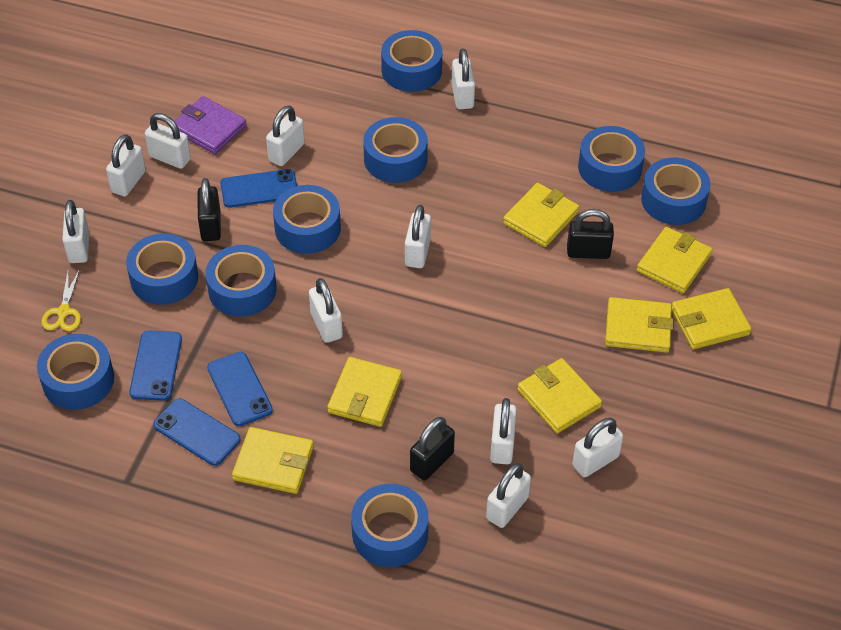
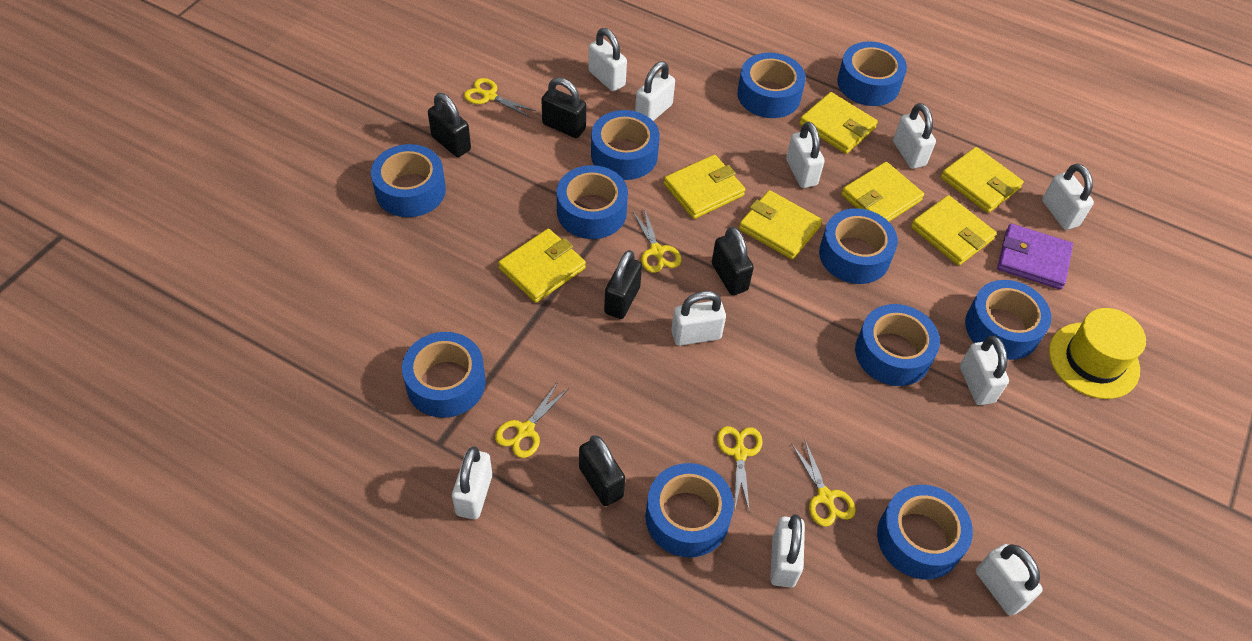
black padlock: [198,178,221,241] [410,417,455,480] [567,209,614,259] = 3 -> [428,93,471,157] [541,77,586,138] [579,435,625,506] [604,250,642,319] [712,227,754,295] = 5
blue phone: [129,331,182,401] [153,398,240,466] [207,352,273,426] [220,169,297,208] = 4 -> none = 0
blue tape: [37,334,114,410] [126,233,198,305] [206,245,276,317] [273,185,341,254] [351,484,429,567] [363,117,428,183] [381,30,442,92] [578,126,645,192] [641,158,710,225] = 9 -> [371,144,446,217] [402,332,486,418] [557,165,628,239] [591,110,660,180] [645,463,734,558] [737,53,806,118] [819,208,898,284] [837,41,907,106] [855,304,940,386] [877,485,973,579] [965,280,1051,360] = 11
yellow hat: none = 0 -> [1049,308,1146,399] = 1
yellow scissors: [41,269,81,331] = 1 -> [464,78,536,117] [495,382,569,458] [633,208,682,273] [717,426,763,512] [792,440,856,527] = 5

